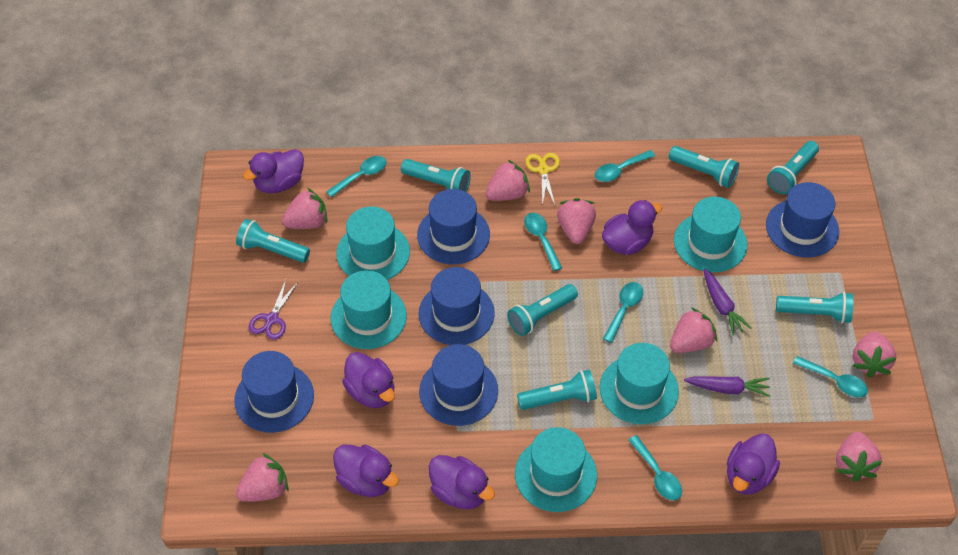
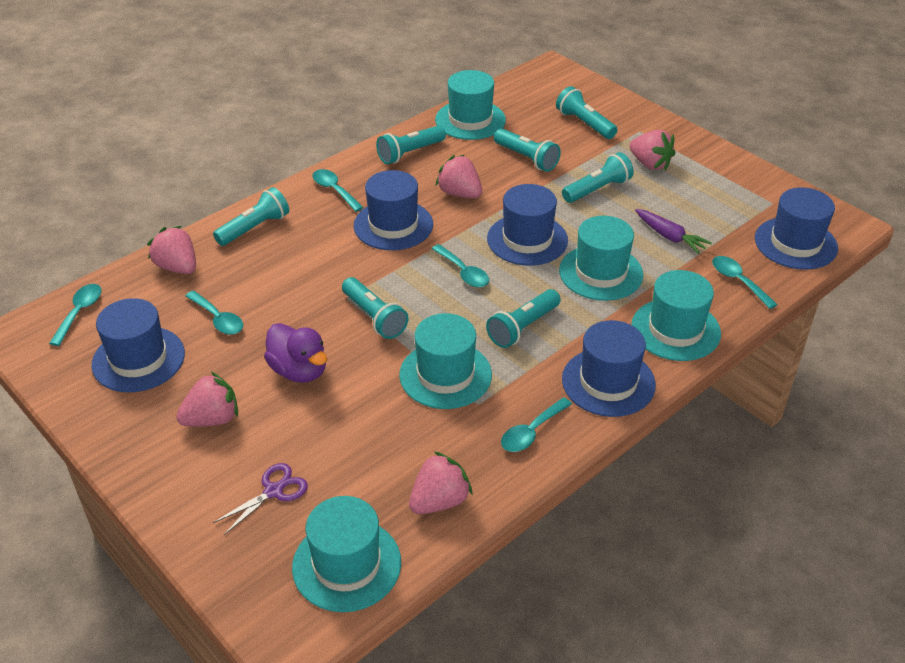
pink strawberry: [236,453,289,502] [282,188,327,229] [485,160,530,201] [557,198,596,244] [670,307,717,353] [836,432,882,482] [852,331,896,378] = 7 -> [147,226,196,274] [176,372,238,427] [409,451,473,514] [436,155,482,198] [629,130,676,170] = 5
purple carrot: [684,376,770,397] [704,268,751,335] = 2 -> [635,209,712,254] = 1
purple duck: [243,149,304,193] [333,445,399,497] [342,352,395,408] [429,455,495,509] [602,200,662,255] [727,433,780,495] = 6 -> [264,323,327,383] = 1
yellow scissors: [525,153,560,206] = 1 -> none = 0

